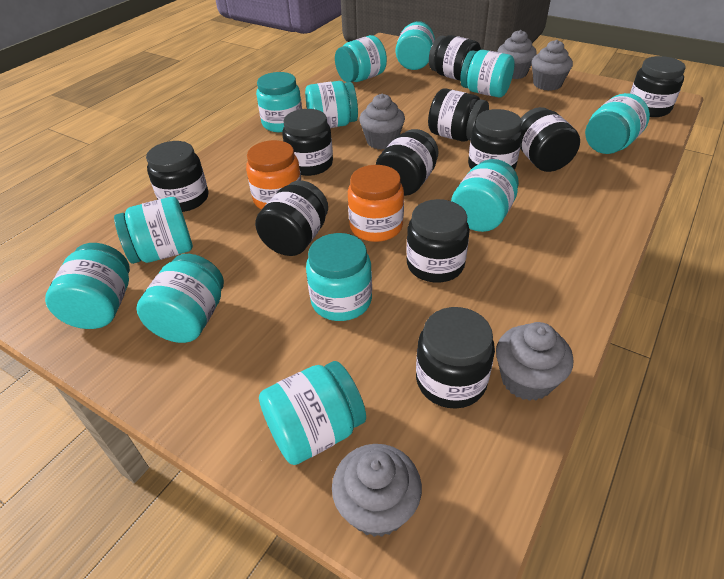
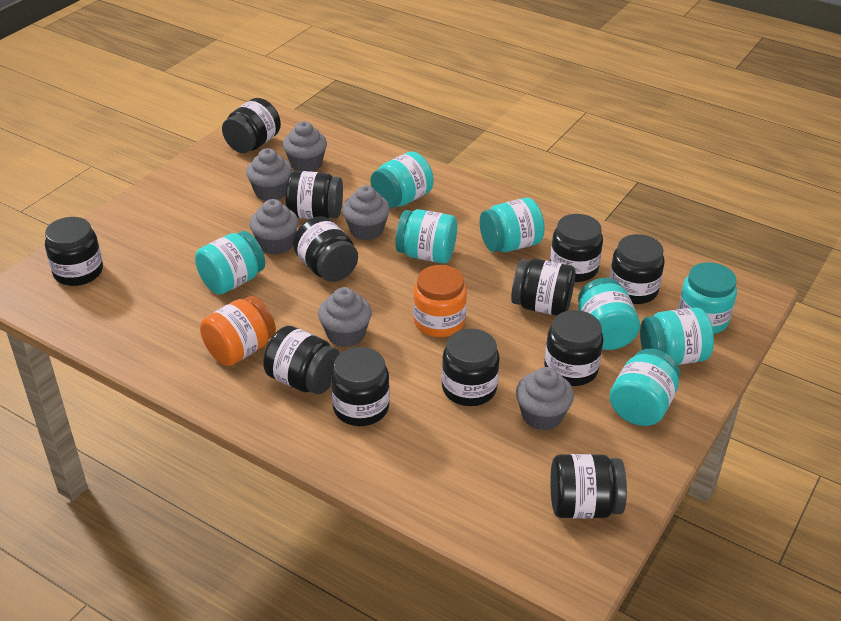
black jar: [146,141,209,212] [255,181,328,256] [282,109,333,176] [376,129,439,196] [406,199,470,283] [416,307,495,409] [428,88,489,141] [429,35,481,80] [468,109,522,170] [520,107,580,172] [630,56,686,117] = 11 -> [45,217,103,286] [222,98,281,153] [263,326,340,394] [285,171,343,219] [293,216,358,282] [331,347,390,426] [442,329,500,406] [511,259,576,316] [544,310,604,386] [550,214,603,282] [550,454,627,518] [609,234,665,304] = 12
grey cupcake: [332,444,422,537] [359,94,405,150] [496,322,573,401] [497,30,537,79] [531,40,573,91] = 5 -> [246,148,292,201] [250,199,299,255] [283,121,327,172] [318,287,372,347] [342,185,390,240] [516,367,574,431] = 6
turquoise jar: [45,243,130,329] [114,197,193,264] [136,254,224,343] [256,72,302,132] [259,361,366,465] [305,81,358,128] [306,233,372,321] [335,35,387,82] [396,21,435,70] [451,159,519,232] [460,50,515,98] [585,93,650,154] = 12 -> [195,231,265,295] [370,152,434,208] [396,209,457,263] [480,198,545,252] [578,278,640,350] [609,349,680,426] [640,307,714,365] [678,262,737,334] = 8

